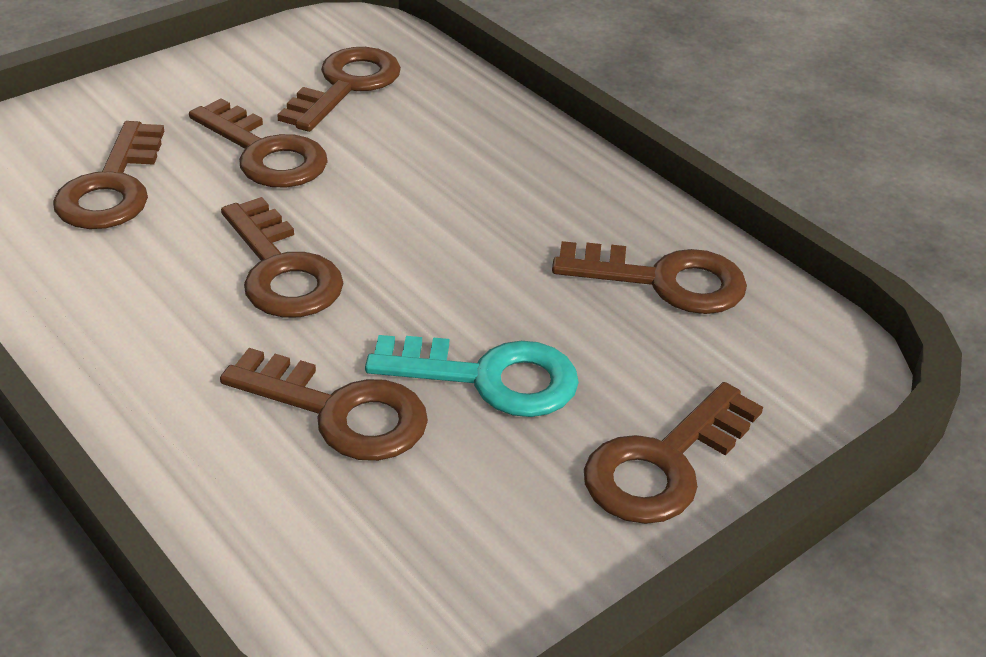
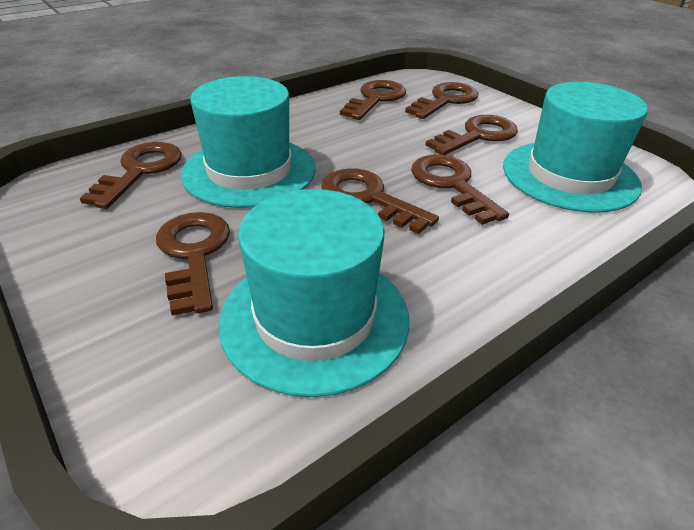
turquoise hat: none = 0 -> [181,76,316,208] [218,189,409,397] [503,82,648,213] = 3
turquoise key: [365,335,579,417] = 1 -> none = 0

